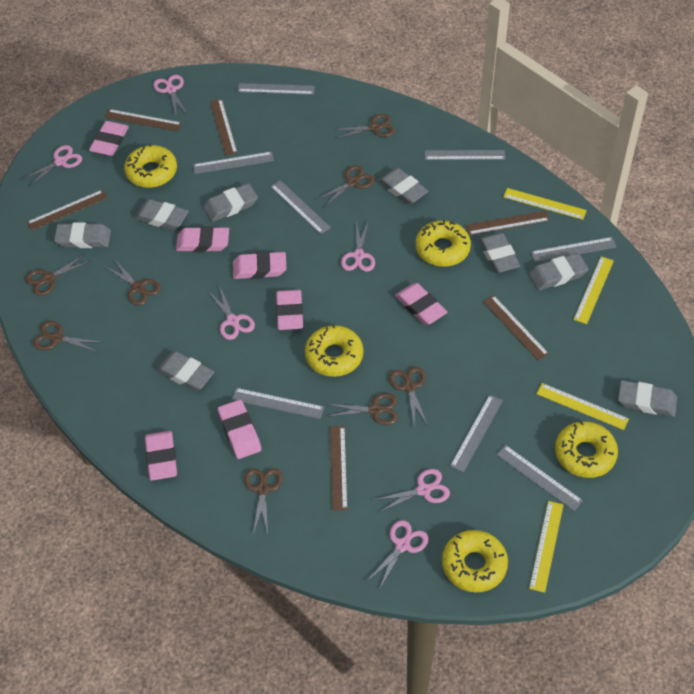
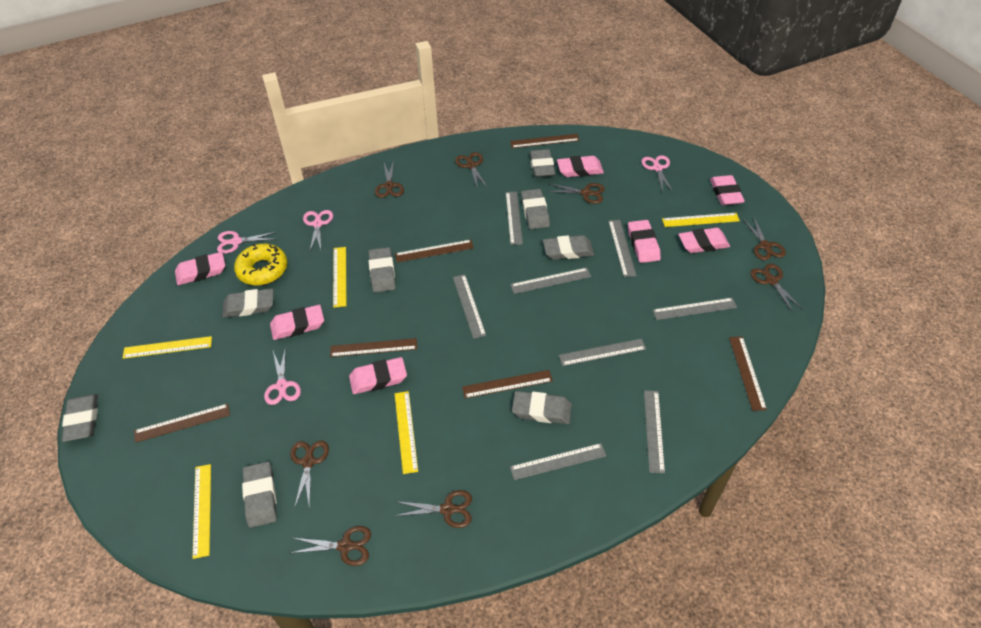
pink scissors: [23,145,82,186] [153,75,187,114] [208,286,255,340] [341,222,375,272] [367,520,429,590] [374,469,450,512] = 6 -> [217,231,276,254] [264,347,301,405] [303,210,333,251] [641,155,673,193] = 4
yellow donut: [124,144,177,188] [305,324,364,377] [415,220,471,267] [442,530,508,593] [555,421,618,478] = 5 -> [234,244,287,286] = 1
yellow ruler: [503,188,587,220] [529,501,563,593] [537,383,629,430] [574,257,614,324] = 4 -> [123,336,212,359] [193,464,211,559] [333,247,346,308] [395,391,418,474] [662,213,740,227] = 5

